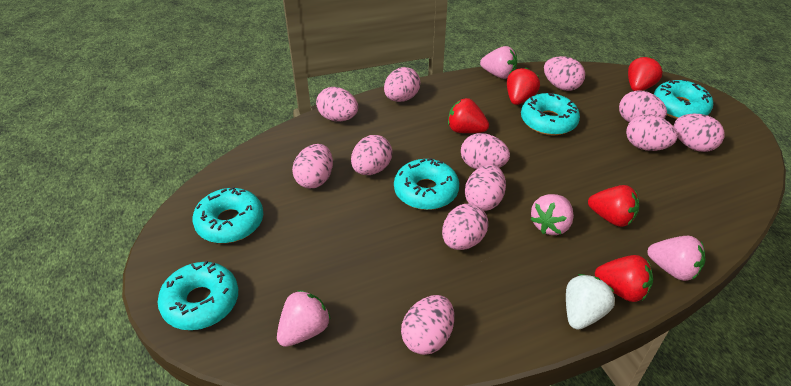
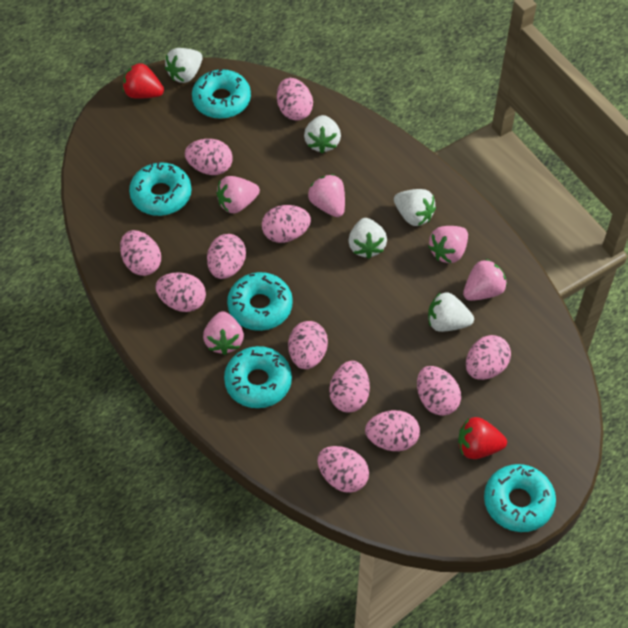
pink strawberry: [277,290,331,347] [480,46,517,79] [531,194,574,235] [647,236,705,281] = 4 -> [203,311,244,355] [216,176,260,214] [308,174,345,217] [428,226,468,263] [463,259,507,301] = 5
red strawberry: [448,98,489,133] [507,68,540,105] [588,185,639,227] [595,255,653,302] [628,57,662,91] = 5 -> [123,63,164,99] [458,417,507,459] = 2
white strawberry: [566,274,615,330] = 1 -> [165,48,202,83] [304,115,341,153] [348,218,387,259] [394,189,436,226] [428,292,474,332] = 5

